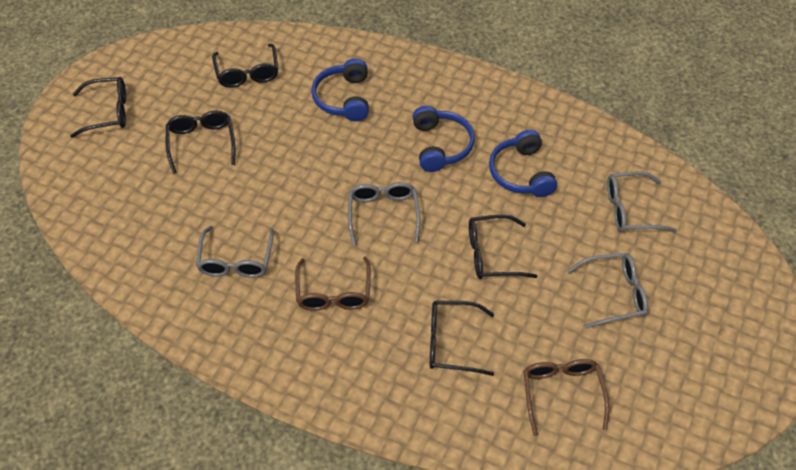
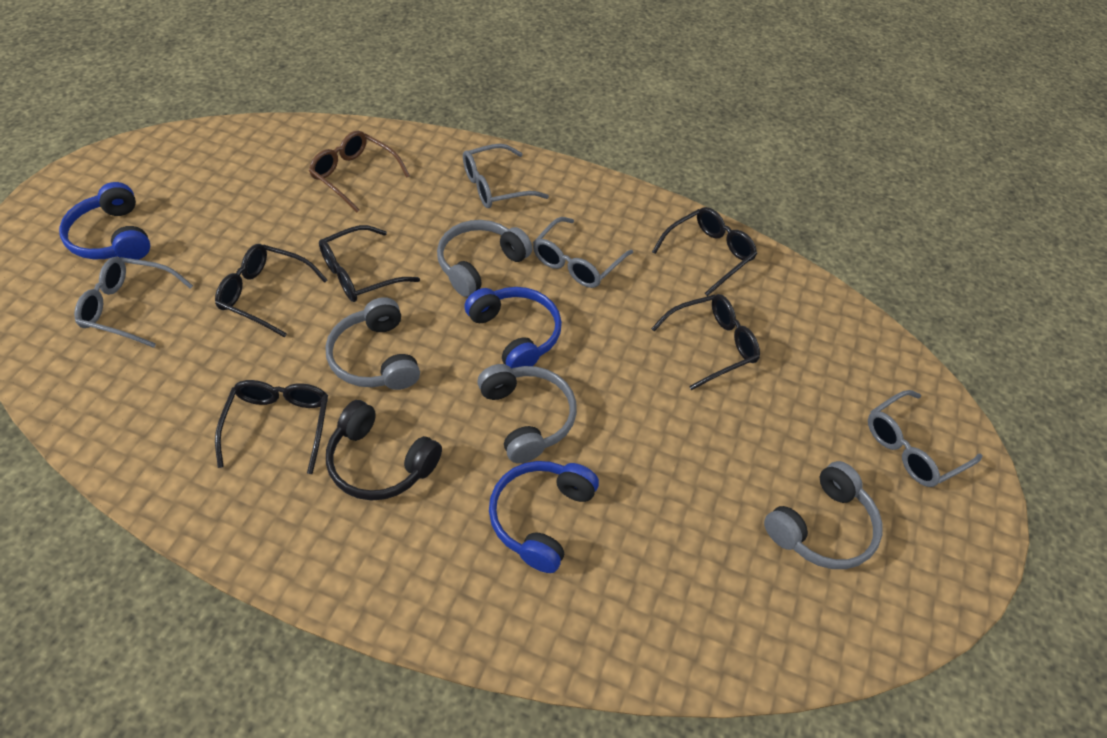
black headphones: none = 0 -> [326,400,442,501] = 1
brown glasses: [295,257,371,311] [523,359,610,436] = 2 -> [309,131,410,212] = 1
grey headphones: none = 0 -> [325,297,420,390] [437,220,532,297] [477,364,576,463] [764,461,883,569] = 4

